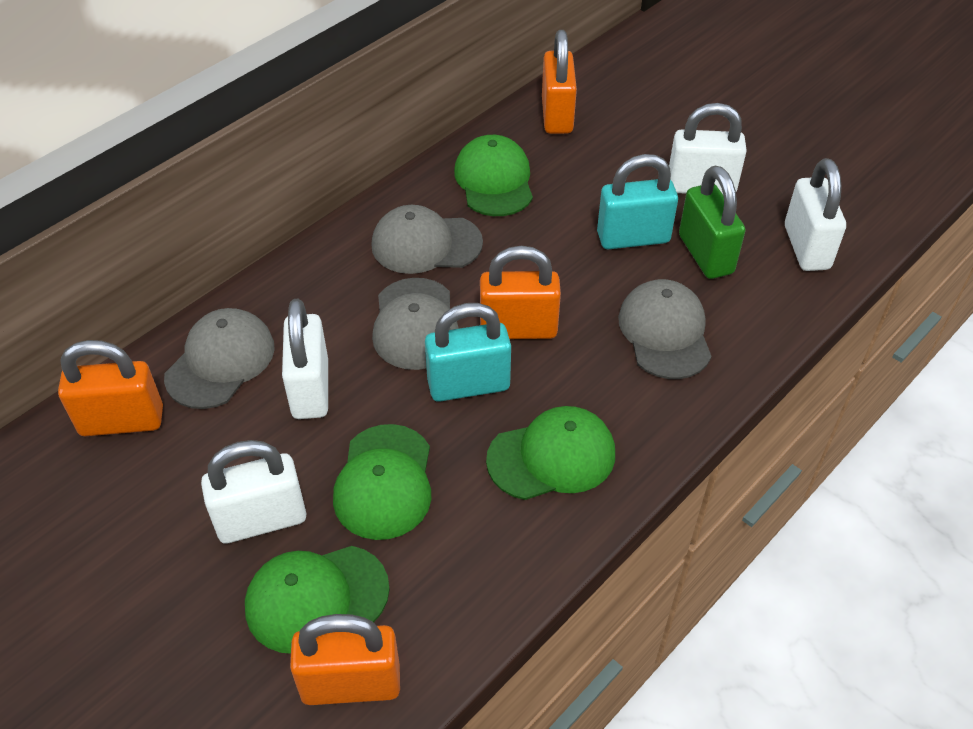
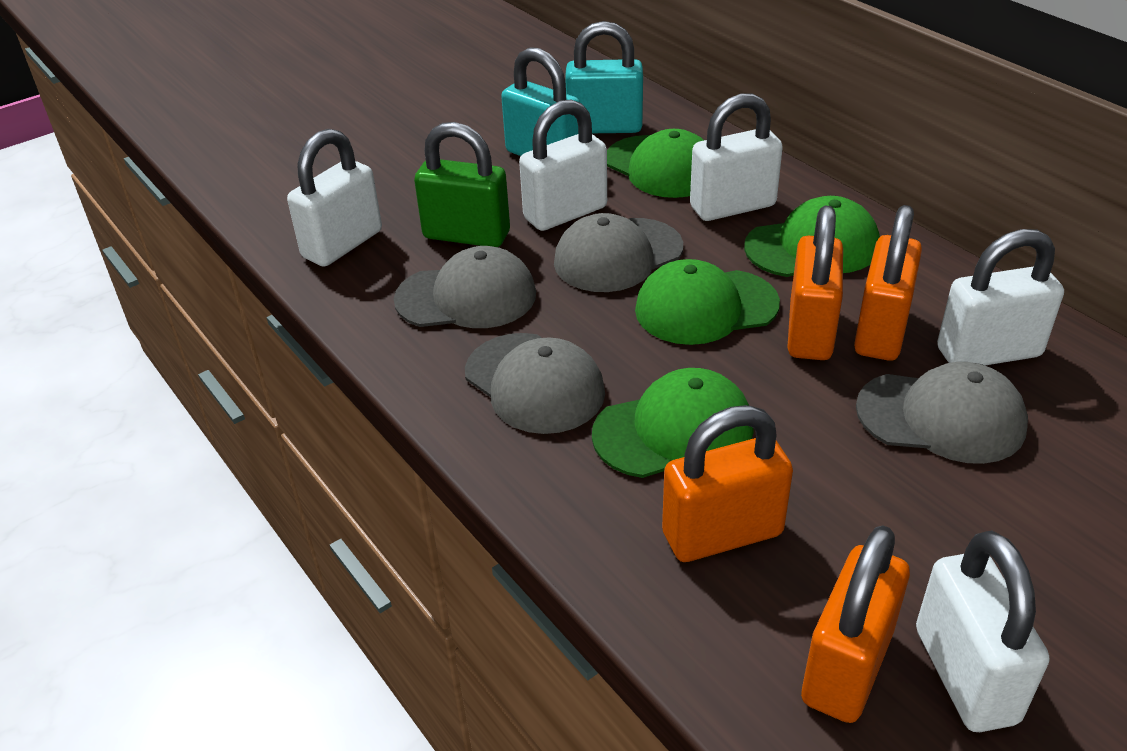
white padlock: [201,440,306,543] [282,299,328,419] [669,103,747,194] [785,158,846,271] = 4 -> [287,129,382,267] [519,99,607,231] [690,93,783,221] [916,531,1049,732] [937,229,1064,366] = 5

